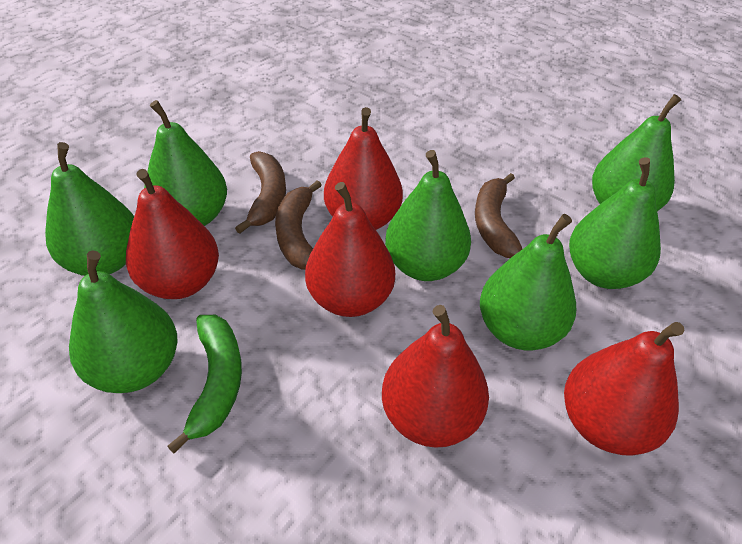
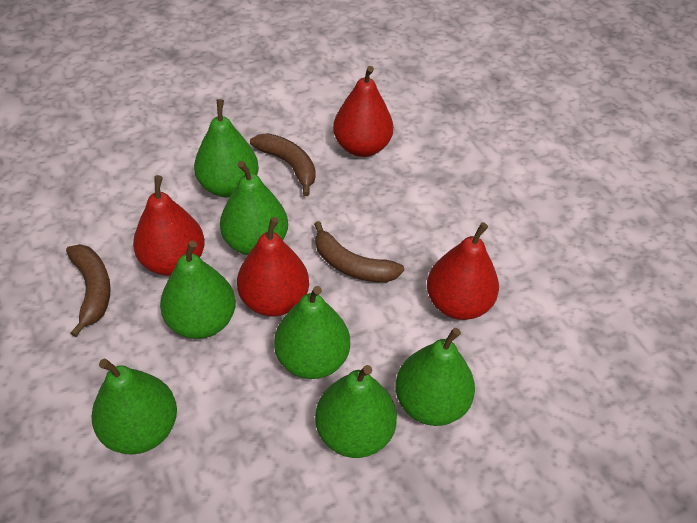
green banana: [167,315,242,453] = 1 -> none = 0
red pear: [126,169,219,299] [305,182,395,317] [324,107,403,230] [382,305,489,448] [564,322,685,456] = 5 -> [133,175,205,276] [237,217,309,316] [333,66,393,157] [427,222,499,320] = 4

